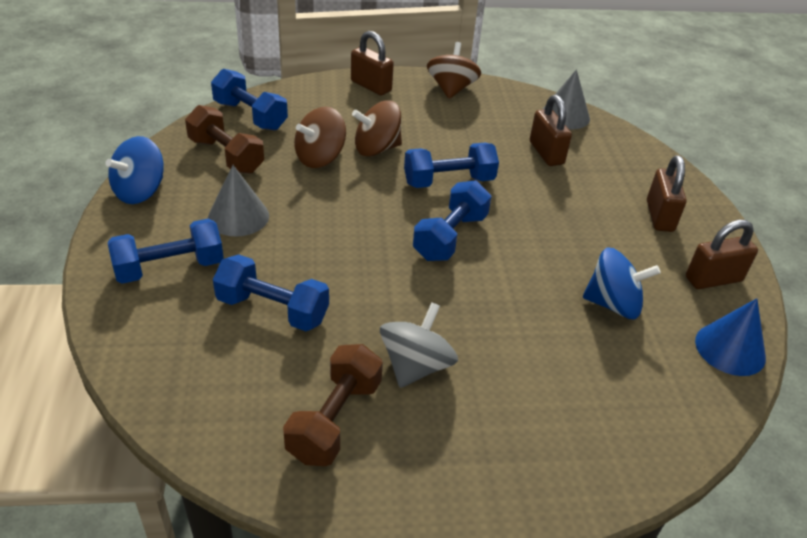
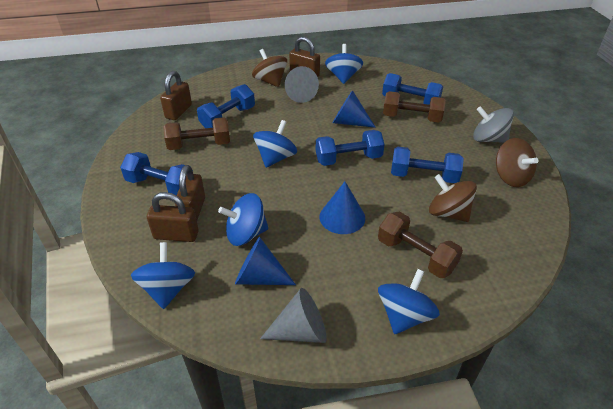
blue cone: [695,298,766,376] = 1 -> [235,237,296,285] [320,182,365,234] [333,90,376,128] = 3
blue spinning top: [106,136,164,204] [583,247,661,319] = 2 -> [131,242,195,309] [218,193,268,246] [253,120,297,168] [325,44,363,84] [378,269,440,334] = 5
brown dumbbell: [185,105,264,174] [283,344,383,466] = 2 -> [163,117,230,150] [378,211,463,278] [383,91,446,123] = 3

